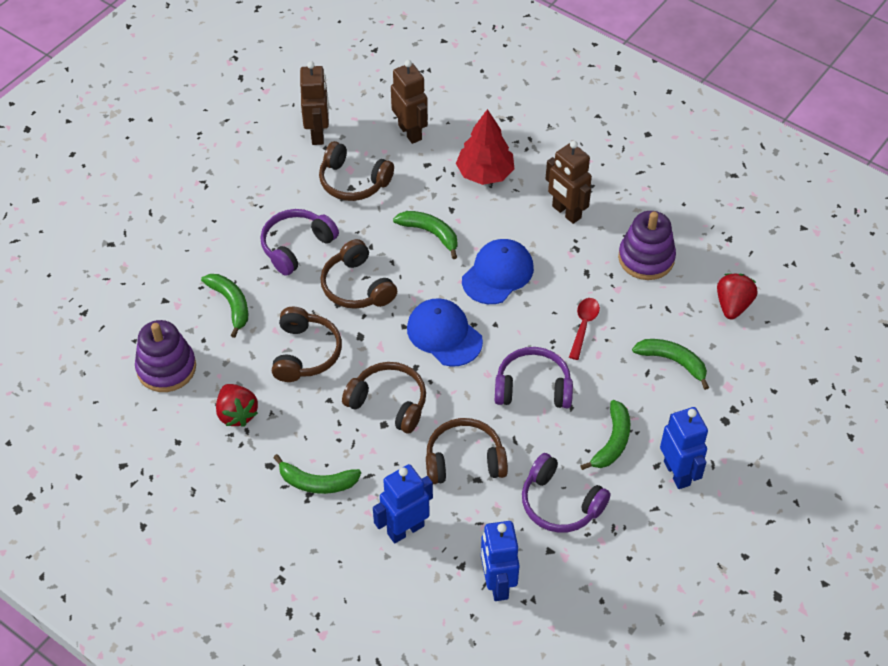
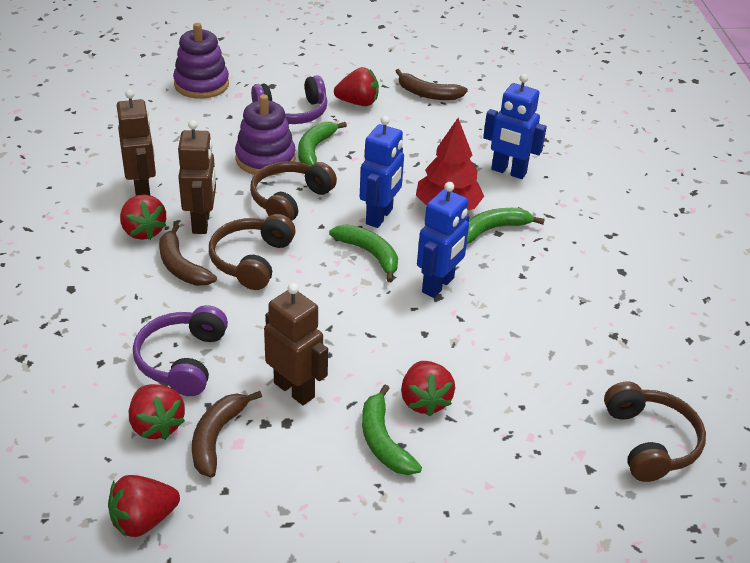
blue cap: [407,298,483,367] [462,239,534,304] = 2 -> none = 0
brown banana: none = 0 -> [159,224,217,286] [192,391,262,478] [395,69,468,100] = 3
brown headphones: [272,307,342,382] [319,141,394,201] [320,239,397,309] [342,362,426,433] [426,418,508,484] = 5 -> [209,214,296,290] [250,161,337,221] [604,382,706,482] = 3
green banana: [201,274,248,338] [273,454,361,494] [393,211,458,259] [580,400,630,470] [632,339,709,390] = 5 -> [298,122,347,166] [329,225,398,282] [362,384,422,475] [467,208,545,244] = 4
purple headphones: [261,209,339,276] [495,347,573,408] [522,453,611,533] = 3 -> [133,305,228,396] [251,75,327,124] = 2
red spoon: [569,298,600,360] = 1 -> none = 0
red strawberry: [216,384,258,427] [717,273,758,319] = 2 -> [108,475,180,537] [120,194,166,240] [129,384,185,440] [334,67,379,106] [401,361,455,417] = 5

